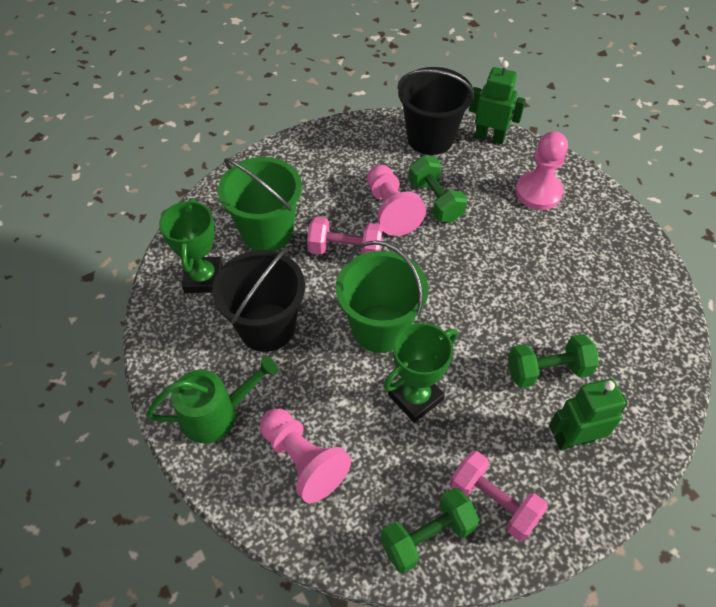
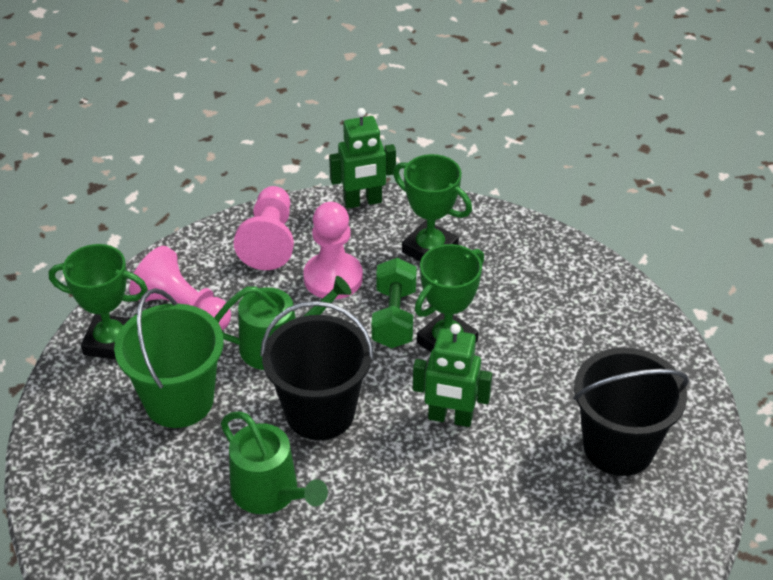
green bucket: [218,157,302,251] [336,240,428,353] = 2 -> [114,288,224,428] = 1
green dumbbell: [380,488,480,574] [409,156,467,222] [508,334,599,388] = 3 -> [372,258,417,348] = 1
green trophy: [159,198,223,293] [383,323,458,423] = 2 -> [49,244,148,360] [393,154,472,262] [415,244,484,352] = 3
green watering can: [146,356,278,443] = 1 -> [214,276,351,370] [221,412,328,514] = 2
pink dumbbell: [307,217,383,255] [450,451,548,541] = 2 -> none = 0

